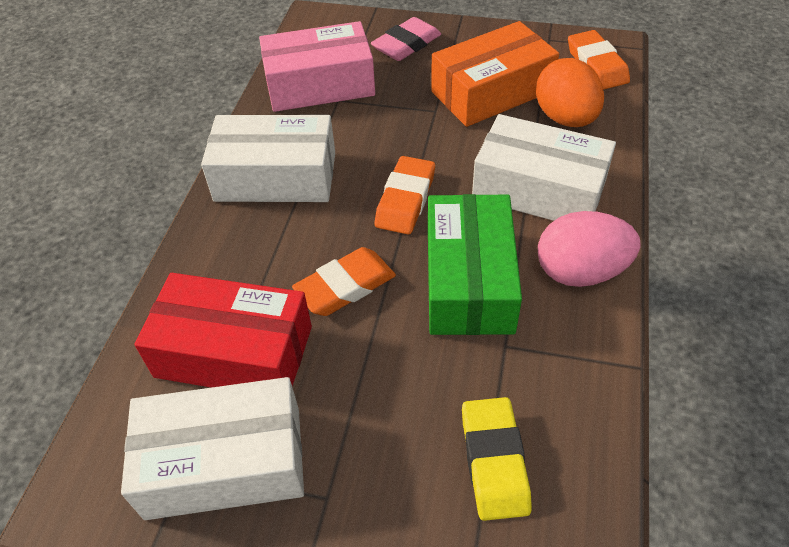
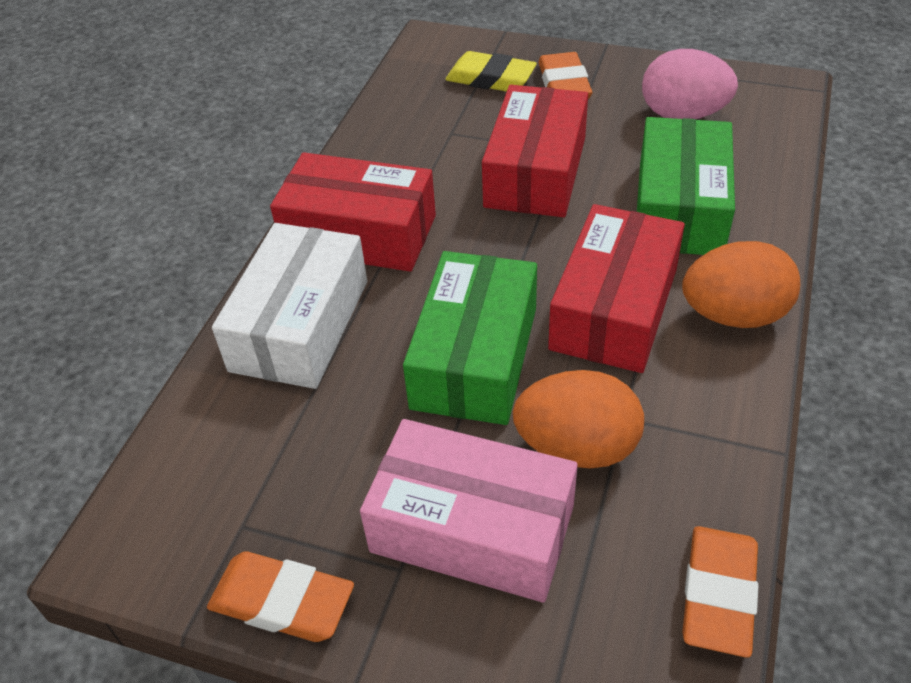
green box: [428,194,522,335] = 1 -> [403,251,537,425] [637,117,735,255] = 2
orange box: [431,21,559,127] = 1 -> none = 0
orange egg: [536,58,604,127] = 1 -> [513,370,644,468] [682,241,800,328] = 2
pink eraser: [371,17,441,61] = 1 -> none = 0
red box: [134,273,312,388] = 1 -> [270,152,436,272] [482,85,588,217] [548,204,685,373] = 3
white box: [121,377,304,520] [201,115,335,202] [472,114,616,221] = 3 -> [212,223,367,389] = 1

